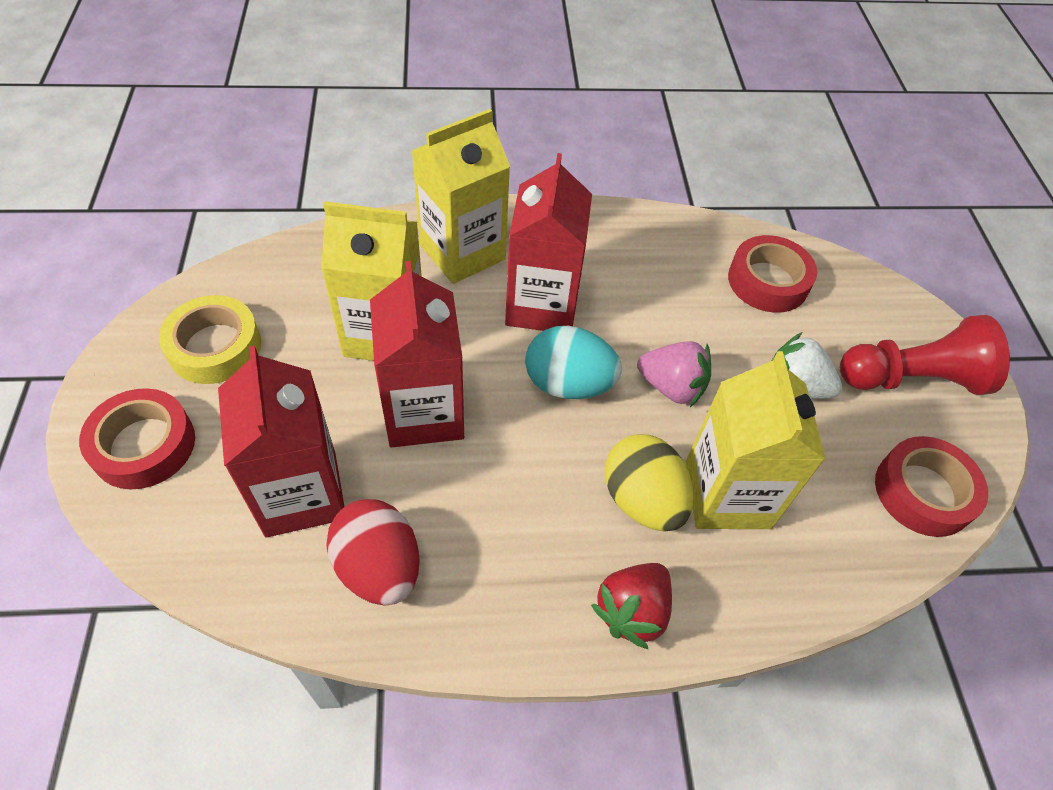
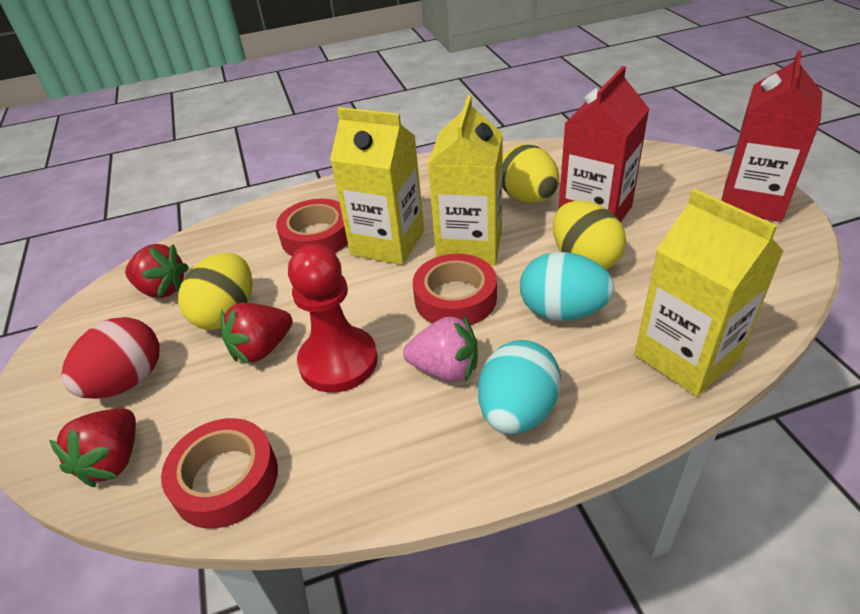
red carton: [218,346,344,537] [370,261,464,447] [505,153,592,331] = 3 -> [558,66,649,223] [721,50,822,222] = 2
red strawberry: [591,563,672,649] = 1 -> [49,408,136,487] [125,244,189,298] [220,303,293,364] = 3
turquoise egg: [525,326,622,399] = 1 -> [478,340,561,434] [520,252,615,321] = 2
white strawberry: [772,332,842,399] = 1 -> none = 0
yellow egg: [605,434,694,531] = 1 -> [178,253,252,330] [502,144,559,203] [553,201,626,270] = 3
yellow tape: [159,295,261,384] = 1 -> none = 0

